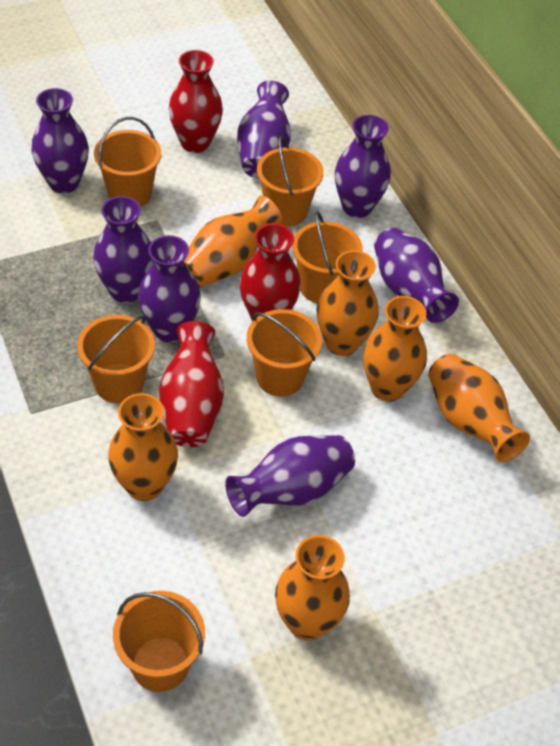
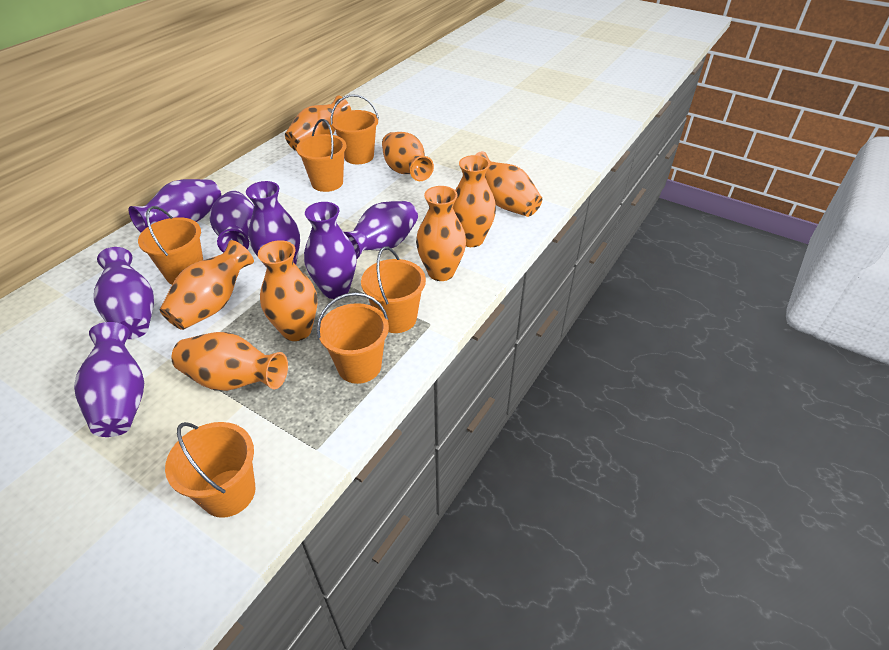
orange vase: [108,393,178,501] [184,196,283,288] [275,535,350,640] [317,250,379,356] [363,296,427,402] [428,354,530,462] = 6 -> [160,240,254,330] [171,332,288,391] [258,240,317,341] [285,96,351,151] [382,132,434,181] [416,186,466,281] [453,155,496,247] [475,151,542,217] = 8
red vase: [159,321,224,447] [169,50,223,153] [240,224,301,322] = 3 -> none = 0

